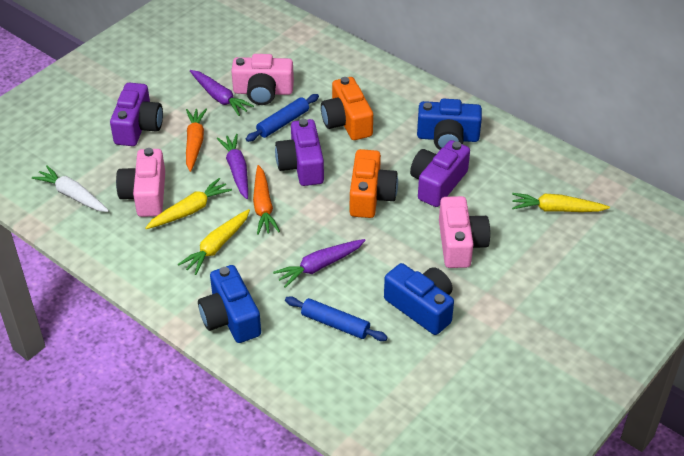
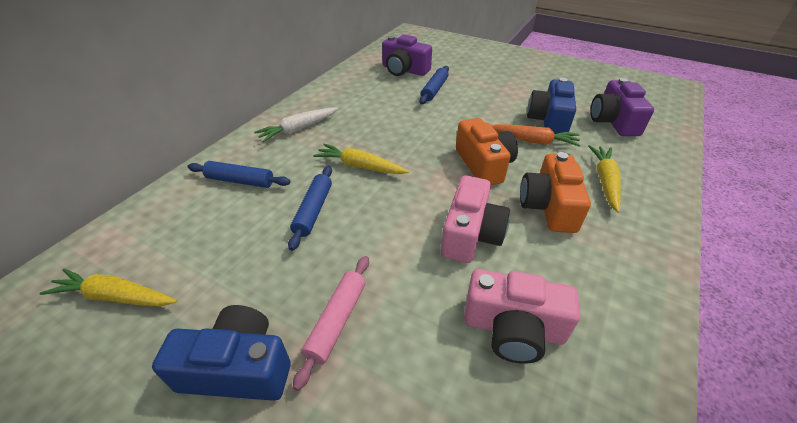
blue camera: [198,265,261,343] [384,263,454,335] [417,99,482,150] = 3 -> [152,305,291,401] [527,78,576,134] = 2
blue rolling pin: [246,94,319,142] [285,296,388,341] = 2 -> [187,161,291,188] [288,166,332,251] [419,66,449,104] = 3
orange carrot: [186,109,207,172] [253,165,280,235] = 2 -> [491,124,581,147] = 1
pink camera: [116,148,165,217] [231,54,294,105] [439,196,490,268] = 3 -> [441,175,510,263] [464,269,580,364] = 2
pink rolling pin: none = 0 -> [293,256,369,391] = 1
purple camera: [110,83,163,146] [275,119,324,186] [410,140,470,207] = 3 -> [382,34,432,76] [590,78,654,136] = 2
purple carrot: [190,70,254,116] [217,134,248,199] [273,239,366,288] = 3 -> none = 0

